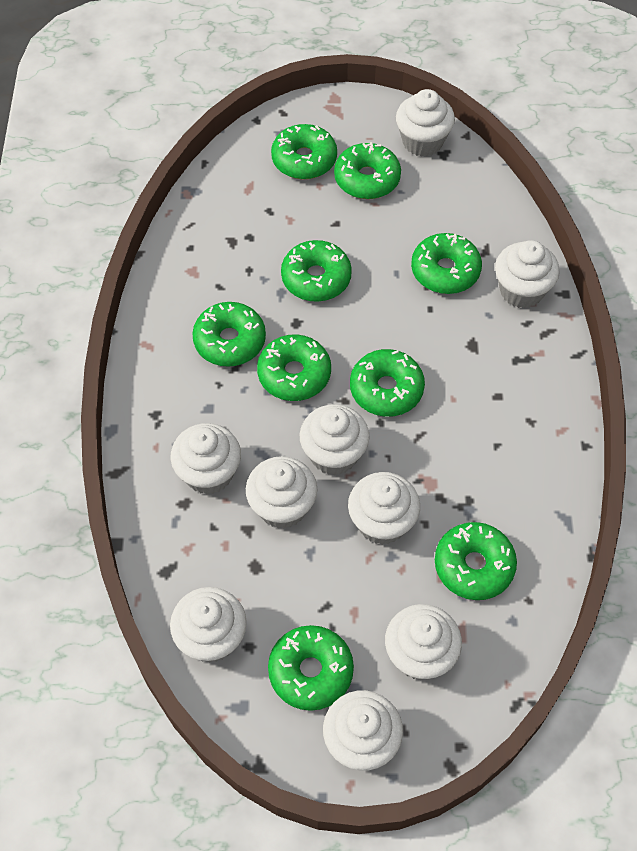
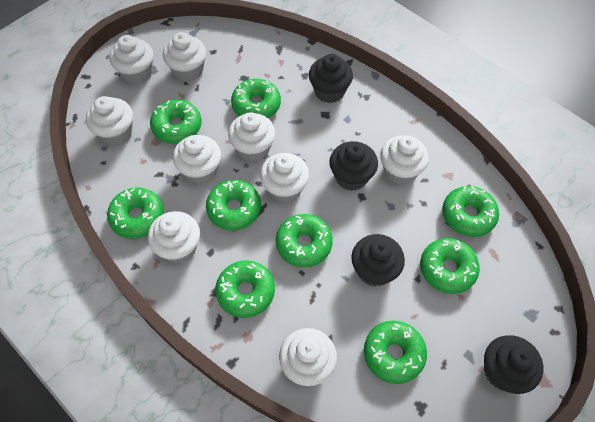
black cupcake: none = 0 -> [309,54,353,103] [329,141,378,191] [351,234,405,287] [484,335,543,394] = 4

